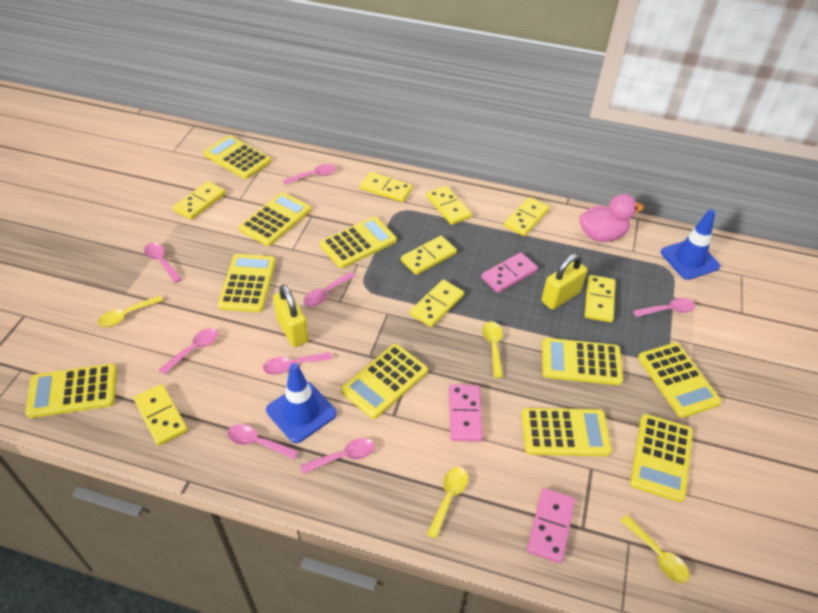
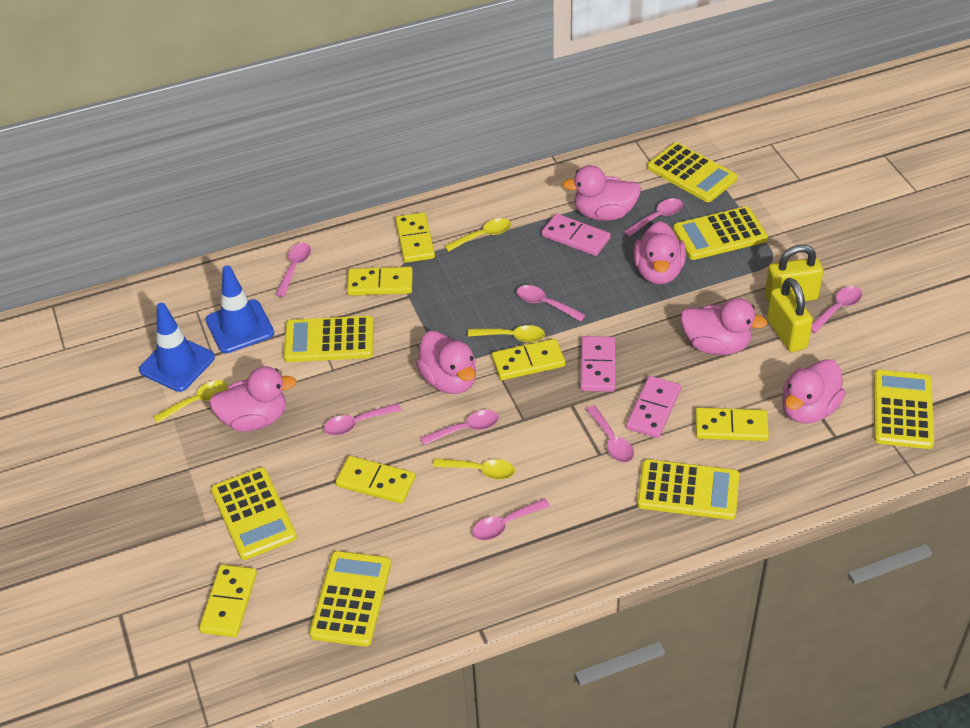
pink duck: [579,194,644,242] = 1 -> [209,366,297,432] [416,331,476,394] [562,165,641,221] [633,221,686,284] [681,298,768,355] [782,359,846,423] = 6
yellow calculator: [25,363,117,418] [203,135,271,179] [218,254,276,312] [239,192,311,246] [320,217,397,268] [341,344,428,419] [521,408,612,456] [542,338,623,385] [630,414,693,502] [638,343,721,418] = 10 -> [211,467,297,560] [284,316,374,362] [309,551,391,647] [637,459,739,520] [647,142,737,202] [673,206,768,260] [874,370,934,449] = 7
yellow domino: [134,384,188,446] [173,181,226,220] [360,172,413,202] [401,236,457,275] [410,279,464,327] [426,186,472,225] [504,197,550,236] [585,275,615,322] = 8 -> [199,565,257,637] [335,456,415,504] [347,267,413,295] [395,212,435,263] [492,339,565,380] [695,407,769,441] = 6

